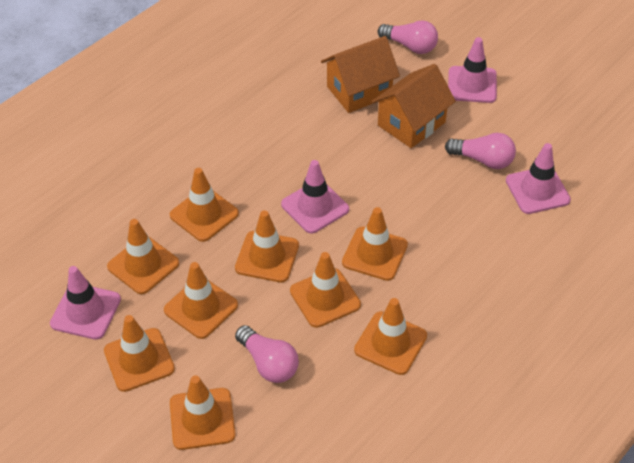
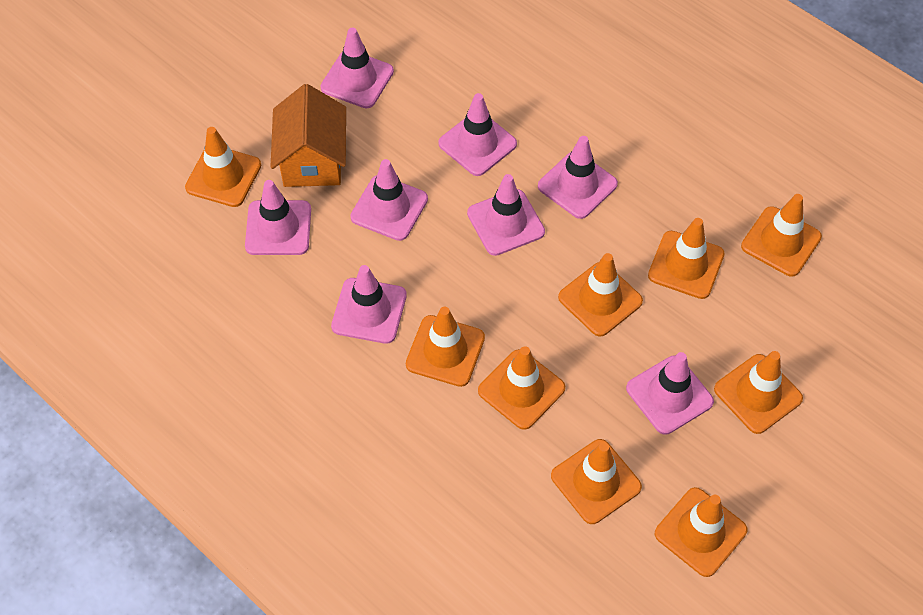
orange house: [321,36,400,113] [372,64,456,148] = 2 -> [271,84,346,187] = 1
pink light bulb: [235,325,299,383] [378,20,438,54] [445,133,516,169] = 3 -> none = 0
pink traffic cone: [50,266,121,340] [281,160,349,234] [448,37,497,103] [506,143,571,214] = 4 -> [245,180,311,255] [321,28,394,108] [331,265,407,344] [350,159,428,241] [438,93,517,176] [467,174,545,256] [538,136,618,219] [626,352,714,435] = 8

